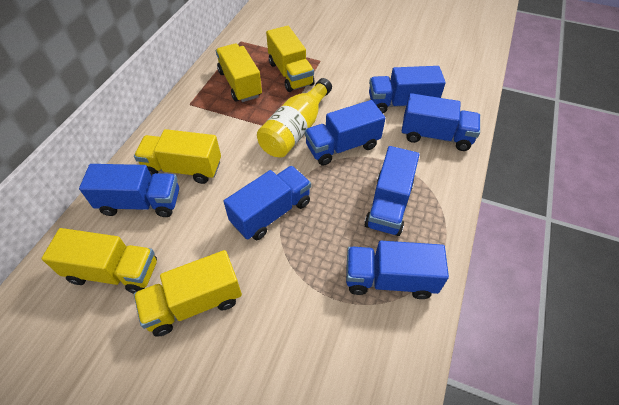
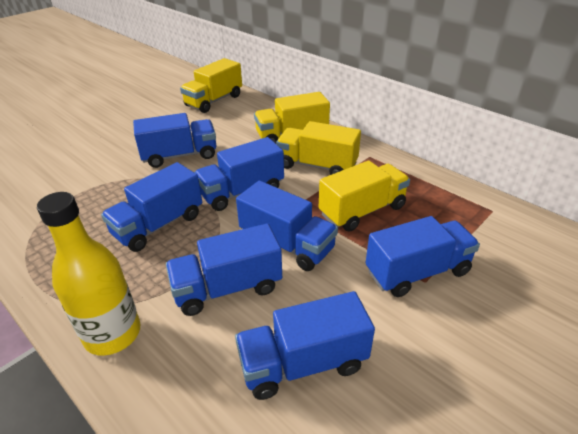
yellow truck: [42,228,157,294] [134,129,221,184] [134,250,242,337] [216,43,262,102] [266,26,315,92] = 5 -> [180,58,242,113] [254,92,330,143] [276,121,361,175] [319,161,410,232] = 4

